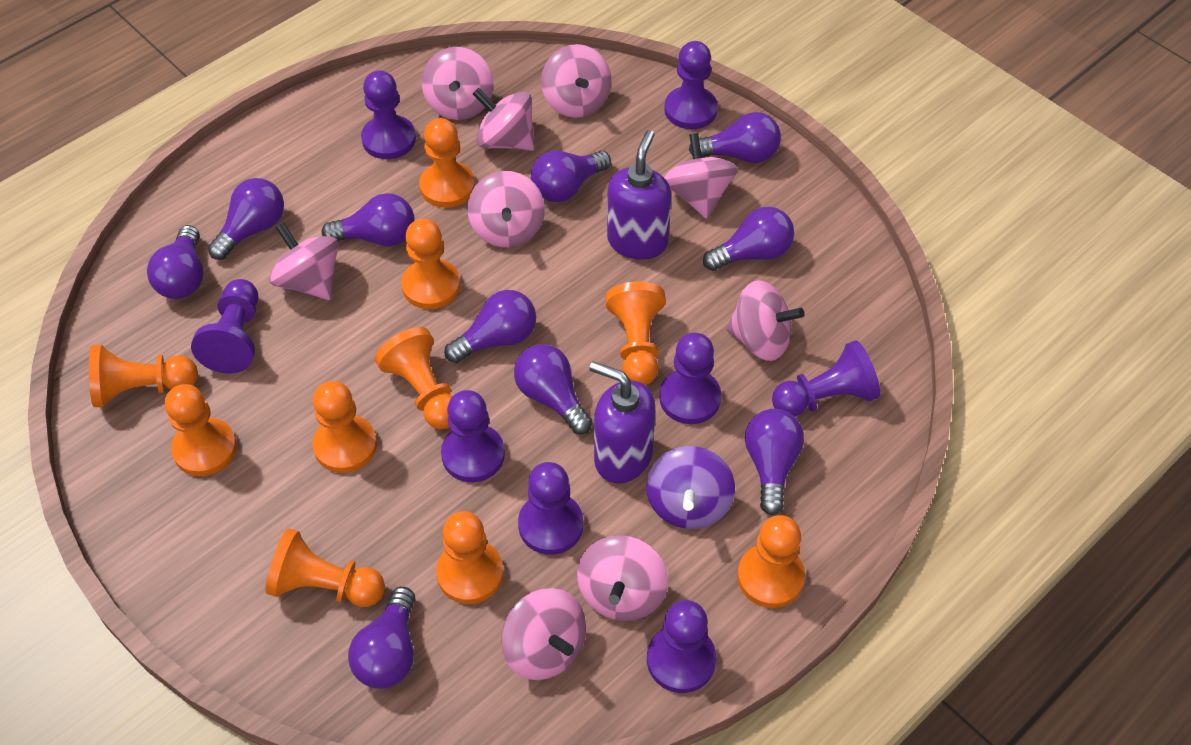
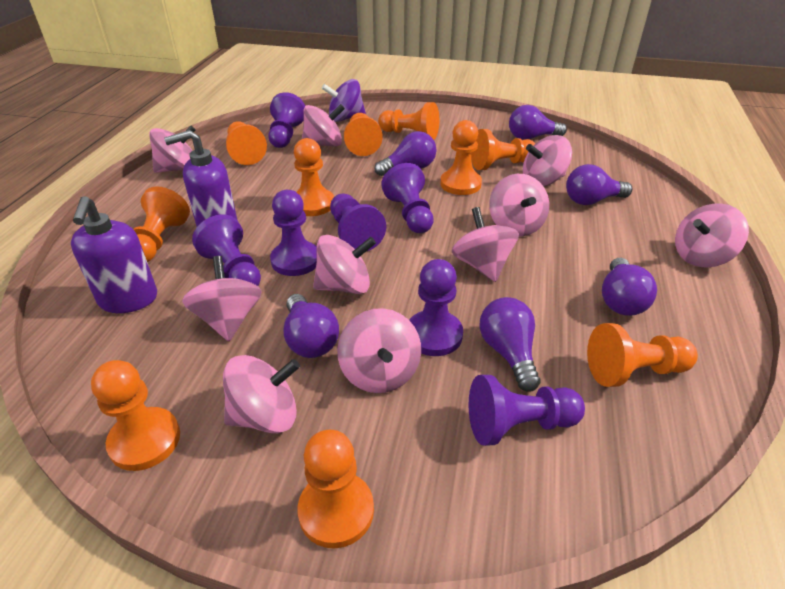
pink spinning top: [269,223,338,300] [422,47,494,120] [467,171,545,247] [473,88,535,151] [501,588,586,680] [541,44,612,118] [577,535,668,621] [664,133,738,219] [726,280,805,361] = 9 -> [149,125,196,173] [182,256,262,341] [223,355,300,433] [302,104,345,146] [313,235,376,294] [337,308,421,393] [452,207,519,282] [489,174,549,236] [523,135,572,187] [675,203,749,268] = 10
purple light bulb: [147,225,204,299] [208,178,284,260] [322,193,415,246] [348,587,415,689] [444,290,536,363] [514,344,592,434] [531,150,611,202] [689,112,781,163] [703,206,794,271] [745,409,804,515] = 10 -> [284,294,339,358] [375,131,436,176] [480,297,541,392] [509,105,567,140] [566,164,632,205] [602,258,657,316] = 6
purple pawn: [191,279,258,374] [361,70,416,159] [441,390,505,482] [518,462,583,555] [647,600,716,693] [659,333,721,424] [664,41,718,129] [772,340,880,417] = 8 -> [192,214,261,286] [268,92,305,148] [270,190,317,276] [330,194,386,251] [381,163,434,233] [409,259,463,356] [469,375,585,446] = 7

